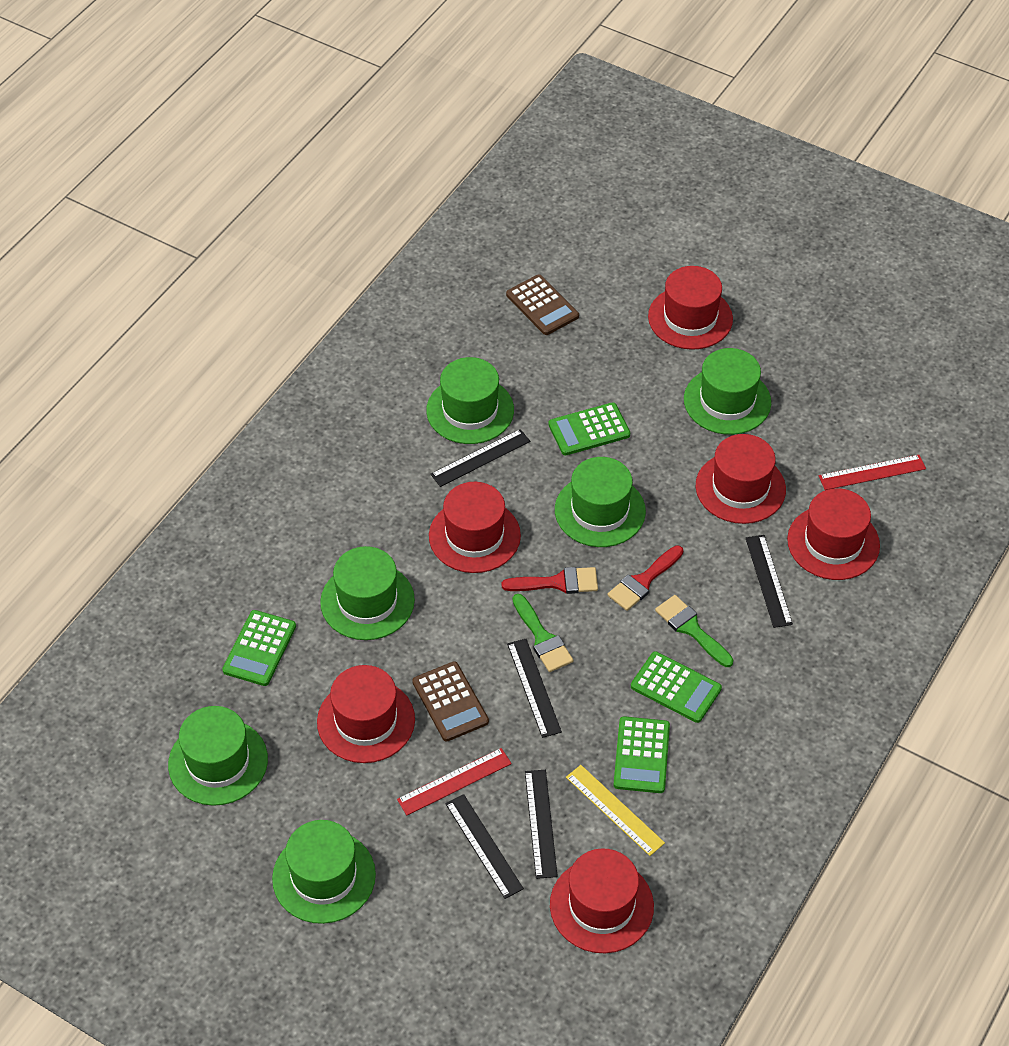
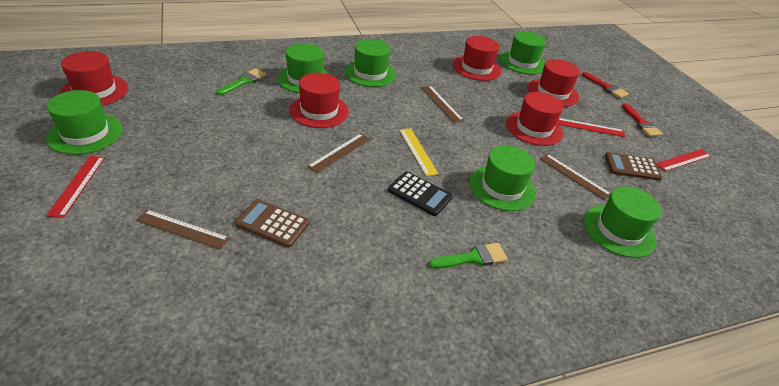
black calculator: none = 0 -> [388,171,453,216] = 1
black ruler: [431,429,530,487] [446,794,524,899] [507,639,562,738] [525,770,558,879] [746,535,793,628] = 5 -> none = 0
brown ruler: none = 0 -> [136,210,230,250] [307,133,370,173] [421,86,464,123] [540,154,611,200] = 4
green calculator: [222,610,296,686] [548,402,630,455] [613,716,670,793] [631,651,722,723] = 4 -> none = 0
red hat: [317,665,415,763] [429,482,521,573] [550,848,654,953] [648,266,733,350] [696,434,786,524] [787,488,880,580] = 6 -> [60,51,128,106] [289,73,349,128] [453,36,501,81] [506,92,563,146] [528,59,580,107] = 5
red ruler: [397,748,512,815] [819,455,926,490] = 2 -> [46,156,105,218] [558,118,625,137] [656,149,711,171] = 3

